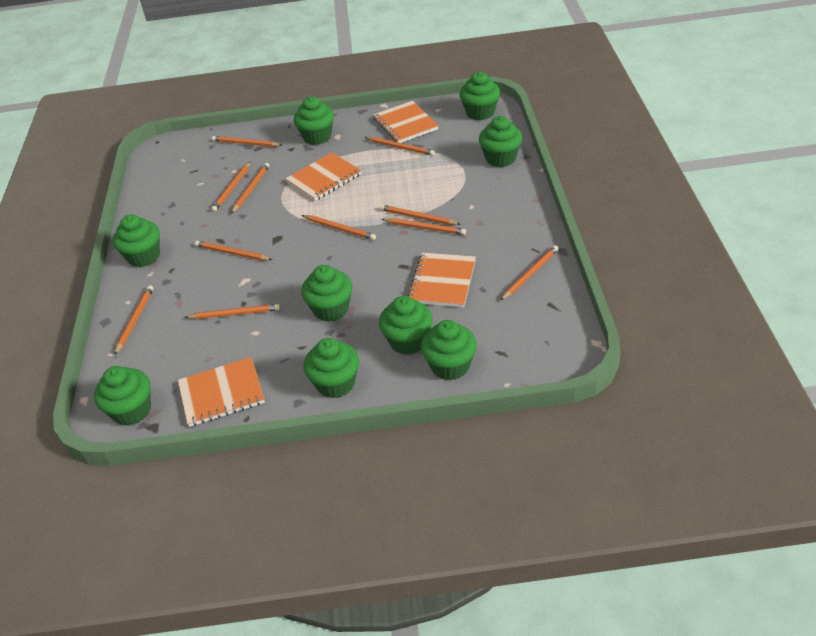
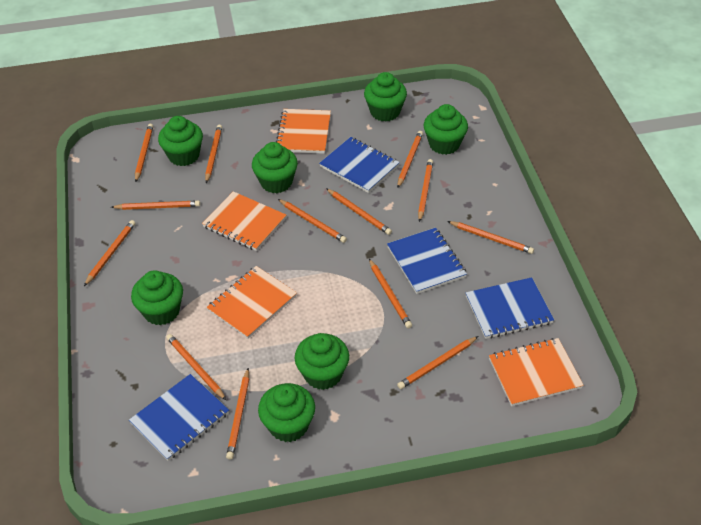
blue notebook: none = 0 -> [129,374,229,461] [319,137,400,193] [387,228,467,294] [466,277,554,339] = 4
green cupcake: [94,366,151,426] [113,214,160,267] [294,97,334,145] [301,265,352,322] [303,338,359,398] [379,296,433,355] [421,320,477,381] [460,72,500,120] [479,116,522,167] = 9 -> [131,270,183,325] [158,116,203,166] [252,142,298,193] [258,383,315,442] [295,333,349,390] [364,72,407,122] [424,104,468,155] = 7
orange pencil: [114,285,153,355] [185,304,280,319] [195,241,272,260] [211,162,250,212] [212,136,282,147] [231,163,270,214] [302,215,376,240] [365,137,435,156] [380,205,460,225] [382,218,466,235] [500,245,559,301] = 11 -> [84,220,135,286] [111,201,200,210] [135,124,153,182] [166,334,226,400] [205,124,222,183] [226,368,249,460] [278,199,347,243] [326,188,392,235] [369,259,412,328] [397,131,423,188] [397,336,478,389] [418,159,433,222] [447,221,534,254] = 13

